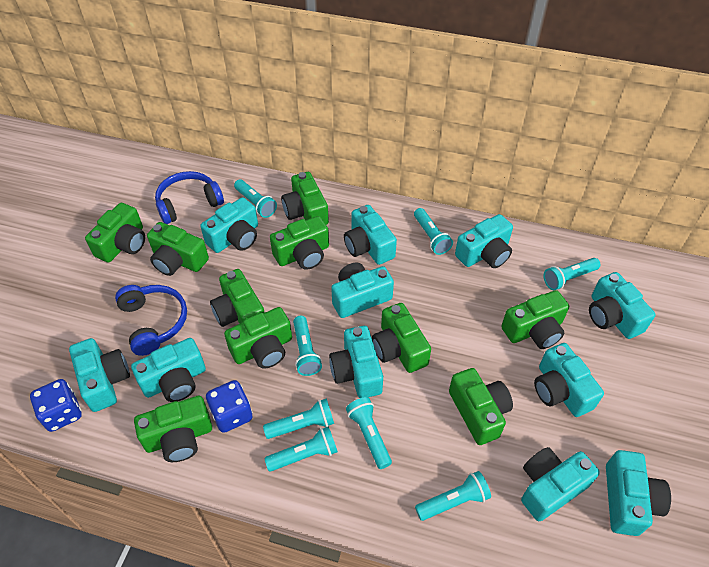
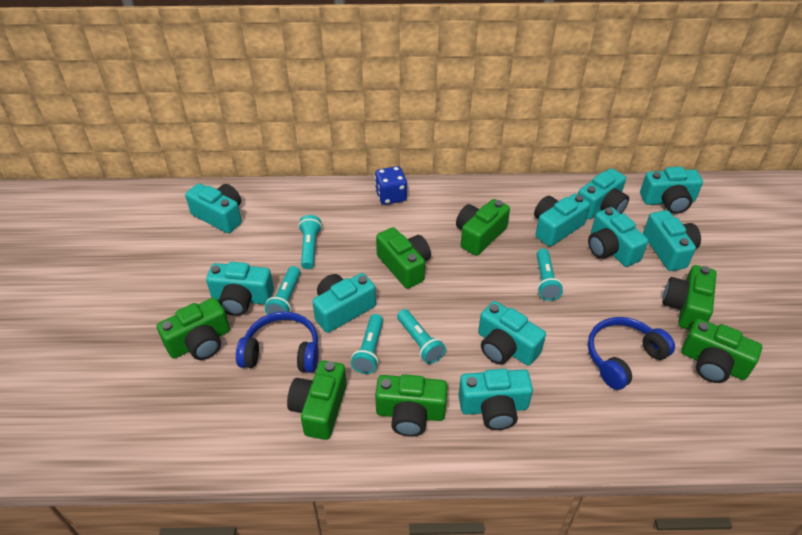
blue dice: [30,379,82,432] [206,380,253,433] = 2 -> [374,166,407,205] = 1
green camera: [85,203,145,263] [134,396,212,462] [147,222,209,276] [210,269,265,327] [224,307,292,369] [270,216,329,270] [281,172,329,225] [372,303,431,373] [449,368,513,445] [501,290,569,349] = 10 -> [157,297,230,360] [287,360,347,440] [375,374,448,437] [376,227,431,289] [456,199,510,256] [662,265,716,330] [681,319,762,383] = 7
turquoise camera: [69,338,130,412] [131,338,206,402] [200,197,258,253] [329,326,383,398] [331,262,394,318] [344,205,397,265] [455,214,513,268] [521,447,600,521] [534,343,604,417] [589,272,656,339] [606,450,671,536] = 11 -> [185,183,242,233] [206,262,274,316] [312,273,376,333] [458,369,533,430] [478,301,546,366] [534,194,590,247] [578,168,629,220] [588,207,648,267] [640,167,703,214] [643,210,701,271] = 10
turquoise flashlight: [234,179,277,218] [263,398,334,439] [264,426,338,472] [293,316,322,376] [346,397,392,469] [414,208,453,255] [415,471,491,521] [543,258,600,290] = 8 -> [265,266,300,315] [298,215,322,269] [351,314,383,374] [397,309,446,364] [536,249,563,301] = 5

